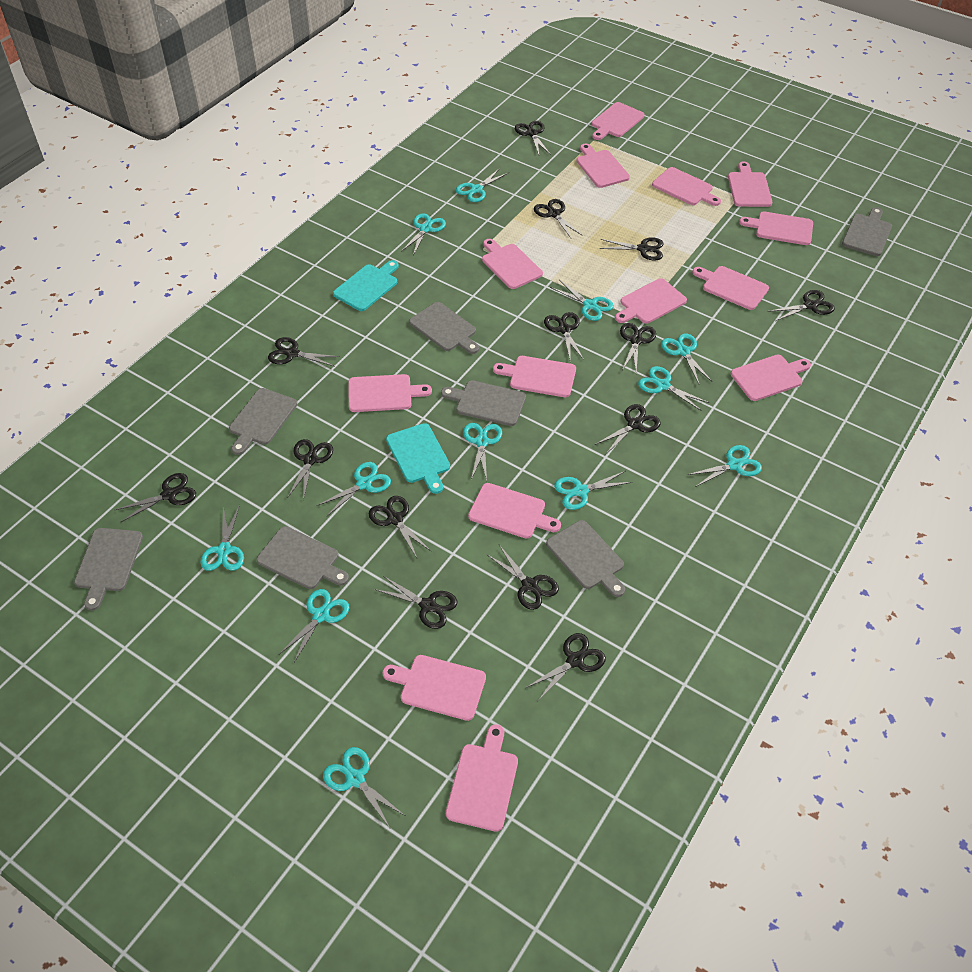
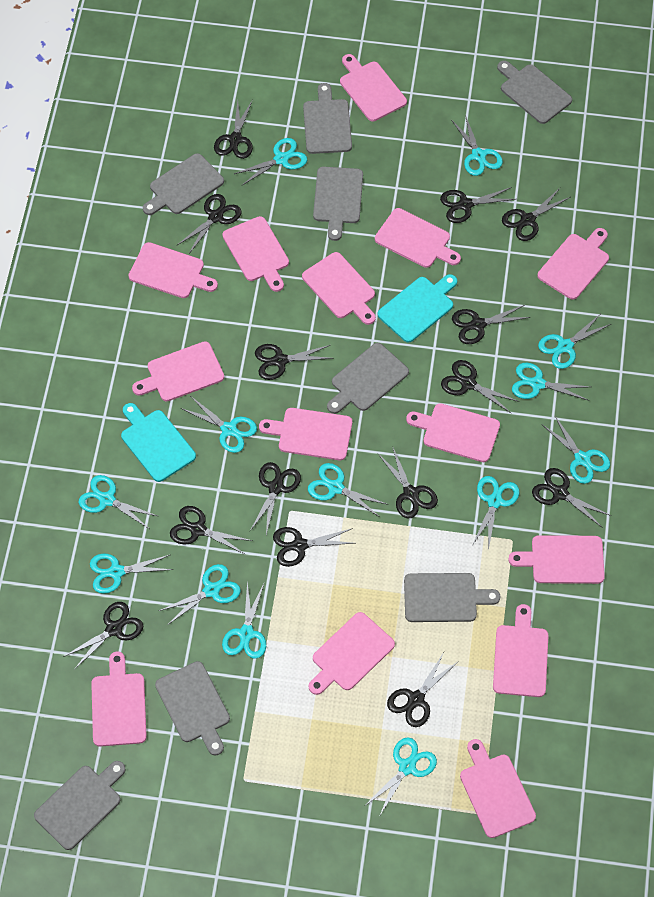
grey cutting board: [74,528,143,611] [229,388,297,455] [257,526,349,589] [409,302,479,354] [441,380,526,426] [546,520,625,597] [842,207,892,256] = 7 -> [34,761,126,850] [143,153,224,215] [155,661,230,755] [303,83,352,154] [313,167,363,241] [327,343,409,414] [404,573,500,622] [497,61,572,124] = 8
turquoise scissors: [200,505,244,571] [279,589,349,662] [317,462,391,516] [323,747,405,828] [401,214,446,255] [456,168,508,202] [463,423,502,480] [550,280,614,321] [554,471,632,510] [638,366,709,411] [661,333,712,384] [687,445,762,487] = 12 -> [78,475,157,529] [90,554,173,594] [159,564,241,625] [181,397,257,453] [222,582,266,659] [234,138,307,185] [308,463,388,517] [366,737,437,817] [452,115,503,176] [473,476,519,551] [512,363,590,401] [538,314,611,369] [543,416,610,484] = 13

